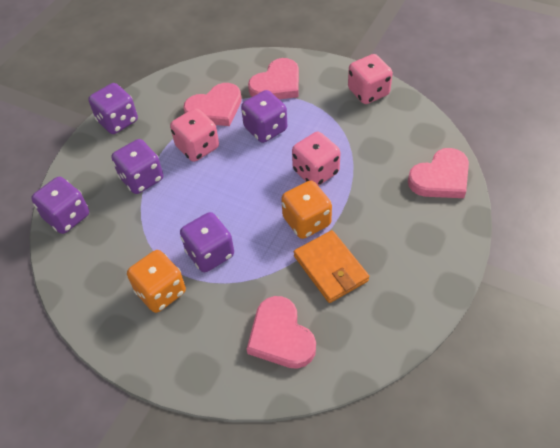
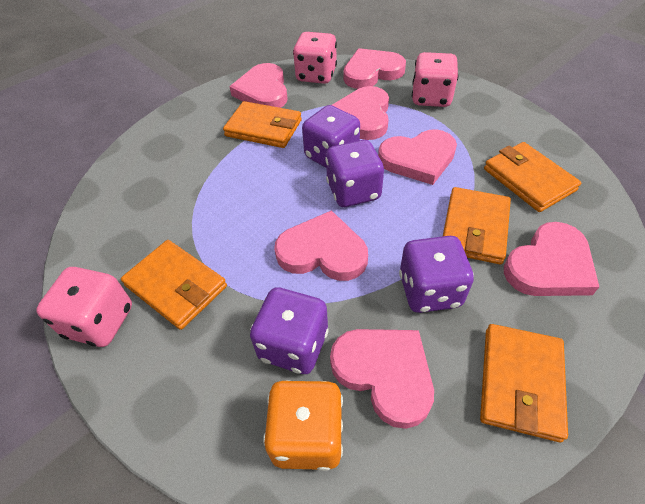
orange dice: [127,250,186,313] [281,181,332,239] = 2 -> [263,380,343,471] = 1
orange wallet: [294,230,369,303] = 1 -> [121,240,227,330] [223,101,302,148] [443,187,511,264] [480,324,568,442] [484,142,581,212] = 5
pink heart: [183,83,242,126] [247,296,316,369] [248,58,299,99] [408,148,469,198] = 4 -> [229,63,288,108] [274,210,368,281] [330,329,434,429] [332,86,389,140] [344,48,406,89] [378,129,457,185] [504,222,599,296] = 7
purple dice: [31,177,89,234] [88,83,138,134] [112,139,163,194] [180,212,234,272] [241,90,287,143] = 5 -> [250,288,329,374] [302,105,360,168] [325,140,384,207] [399,236,474,313] = 4

